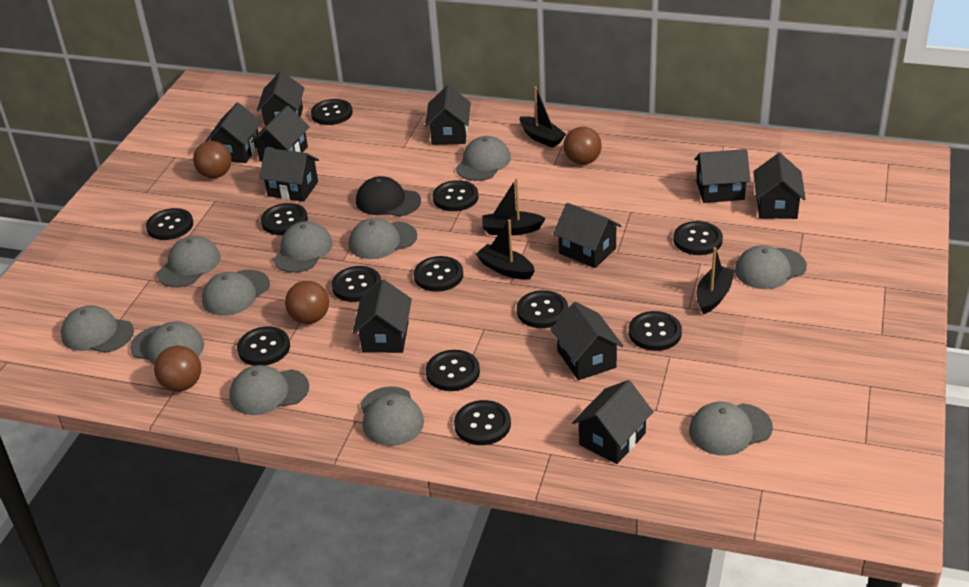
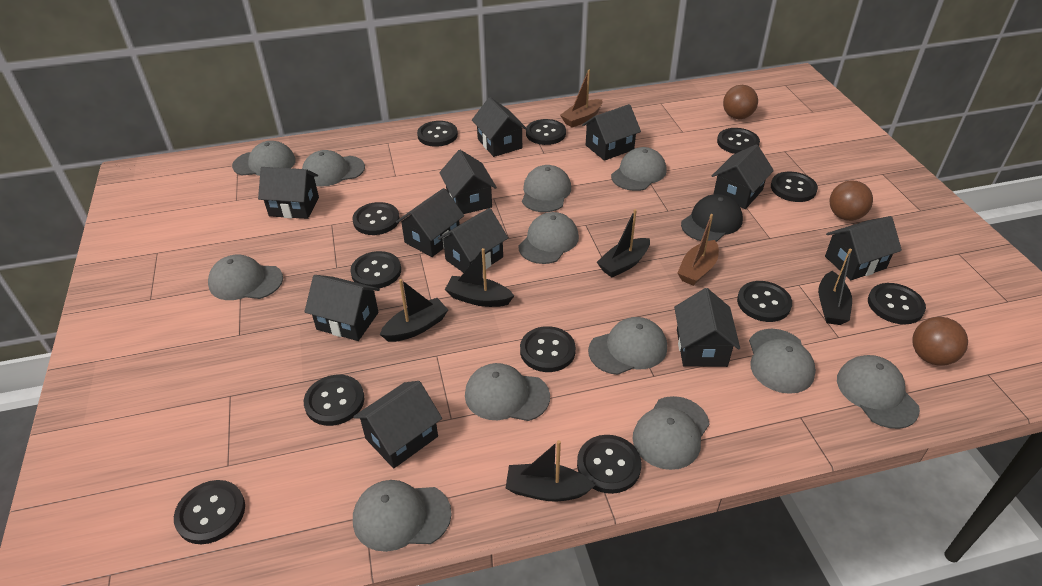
black boat: [476,220,535,280] [482,178,546,235] [520,86,566,148] [696,247,735,314] = 4 -> [380,279,448,342] [445,248,514,307] [506,440,595,501] [597,209,650,277] [818,249,852,325] = 5
brown ball: [154,345,201,392] [193,141,231,178] [285,281,329,324] [564,127,602,165] = 4 -> [723,85,758,119] [829,181,873,221] [912,317,968,366] = 3
brown boat: none = 0 -> [560,70,602,128] [677,214,719,286] = 2
grey cap: [61,305,134,353] [130,321,204,365] [157,236,221,287] [202,270,270,316] [230,365,309,415] [273,221,333,273] [349,218,417,259] [360,386,424,446] [456,136,511,181] [689,402,773,456] [735,245,807,289] = 11 -> [208,255,283,300] [232,141,296,176] [302,150,365,187] [353,480,452,552] [465,363,550,421] [518,212,579,264] [522,165,571,212] [588,317,667,375] [611,147,667,191] [633,396,710,470] [749,329,816,394] [837,355,920,429] = 12

